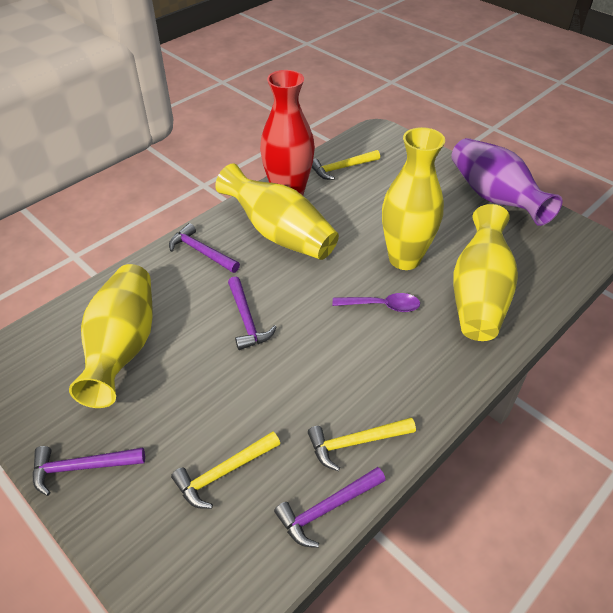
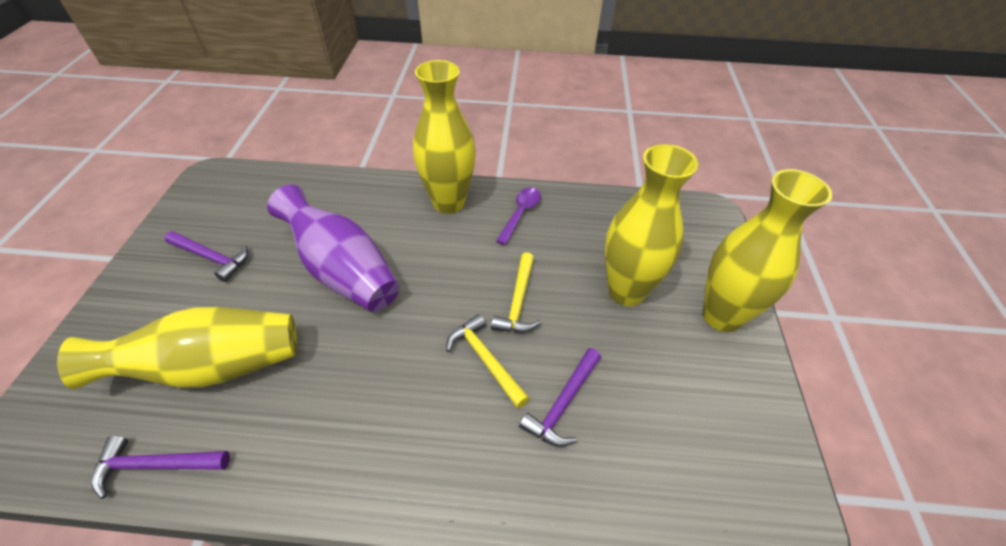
purple hammer: [32,446,145,496] [169,223,240,273] [228,276,277,350] [274,467,386,548] = 4 -> [92,435,230,499] [165,231,248,282] [519,348,601,447] = 3
red vase: [260,70,315,196] = 1 -> none = 0
yellow hammer: [171,431,280,509] [308,418,416,471] [312,150,380,180] = 3 -> [446,314,530,408] [491,252,541,333] = 2

